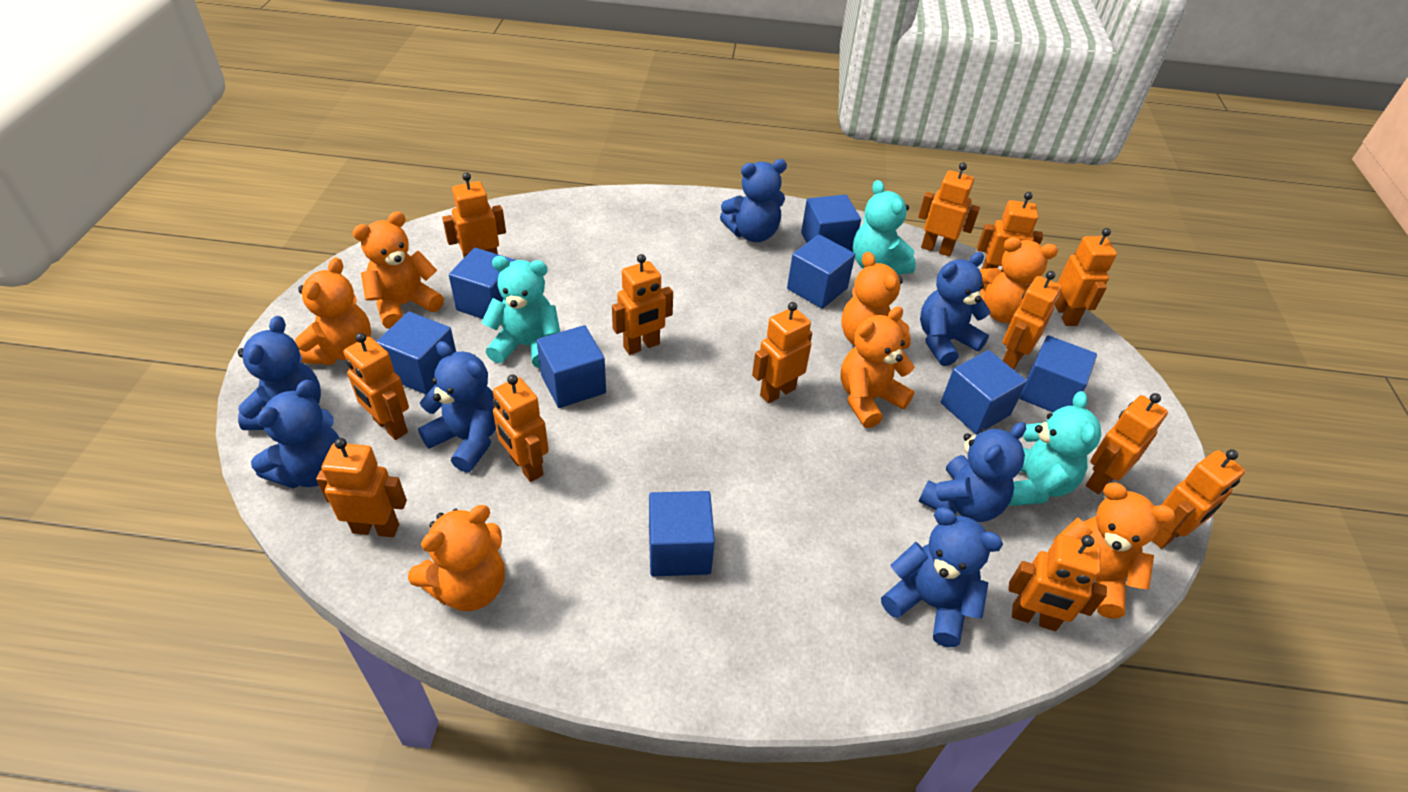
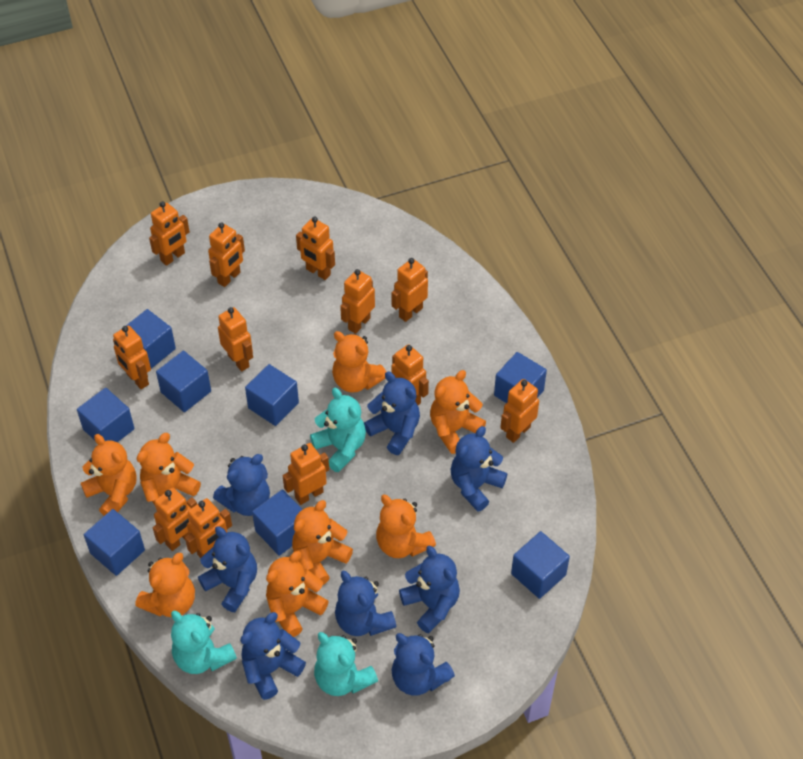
blue teddy bear: [238,316,321,430] [251,380,340,488] [418,341,496,472] [720,159,787,242] [881,507,1003,647] [918,422,1026,522] [920,252,991,366] = 7 -> [198,526,257,612] [213,454,270,516] [240,612,306,700] [335,571,396,636] [364,372,420,455] [391,633,455,696] [399,546,460,634] [450,426,507,512] = 8
orange robot: [316,438,407,537] [343,333,409,440] [442,172,506,258] [493,374,549,482] [612,254,673,355] [752,302,812,403] [918,163,980,257] [977,192,1043,272] [1003,271,1062,370] [1008,534,1107,631] [1055,228,1117,326] [1086,393,1168,494] [1152,449,1245,549] = 13 -> [113,326,151,389] [149,201,190,266] [153,488,197,551] [185,498,232,558] [208,222,245,287] [218,307,253,371] [283,443,329,505] [296,217,335,280] [340,269,375,334] [391,344,429,405] [392,258,428,322] [500,379,539,443] = 12
orange teddy bear: [295,257,371,365] [353,211,444,329] [408,505,505,611] [840,306,915,428] [841,252,911,349] [979,237,1058,323] [1053,483,1176,619] = 7 -> [81,434,137,516] [135,553,195,617] [137,433,201,507] [266,551,329,637] [292,500,353,585] [332,331,386,393] [376,495,436,558] [430,370,486,454] = 8

